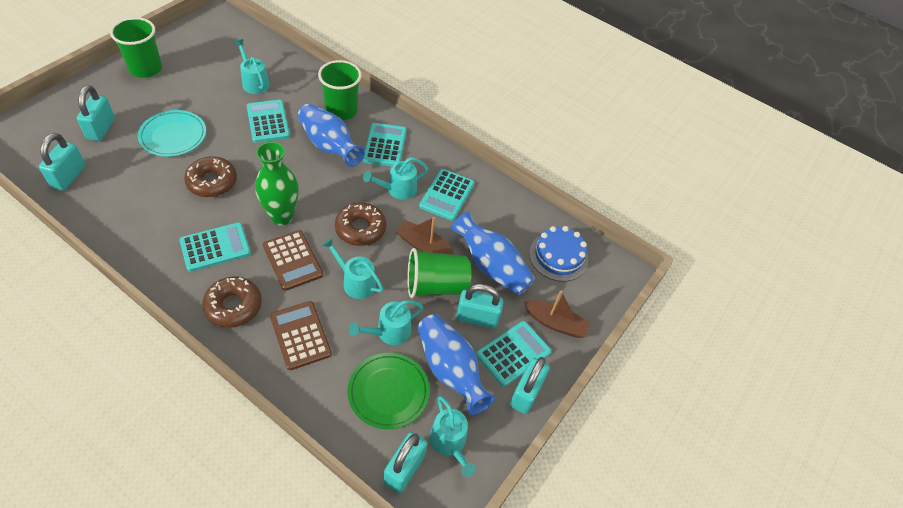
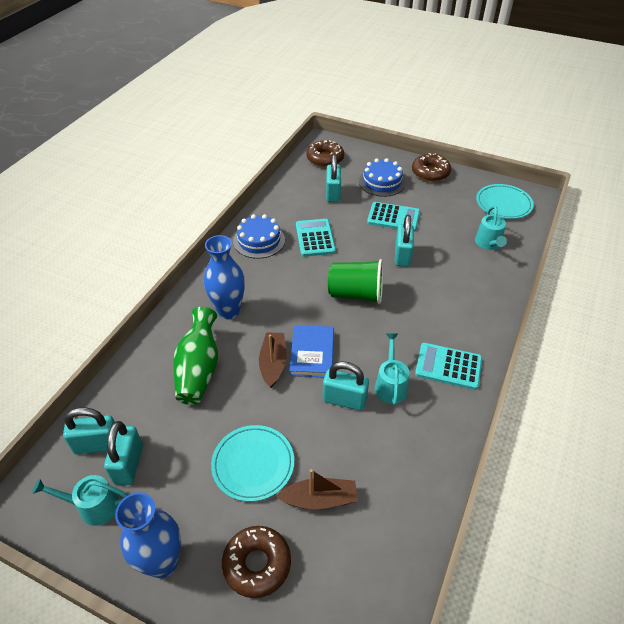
blue book: none = 0 -> [289,325,334,377] = 1
blue cake: [529,226,588,282] = 1 -> [233,214,285,259] [359,158,406,197] = 2
blue vase: [298,104,365,167] [418,314,495,415] [451,212,535,295] = 3 -> [115,492,181,578] [204,235,245,319] = 2
brown calculator: [263,230,323,291] [270,301,332,370] = 2 -> none = 0
green cup: [110,17,162,78] [318,60,362,120] [407,248,472,298] = 3 -> [328,259,383,304] = 1
green plate: [347,353,429,429] = 1 -> none = 0
turquoise calculator: [179,222,251,272] [247,100,290,143] [363,123,407,166] [419,169,474,221] [476,321,551,387] = 5 -> [296,219,336,257] [367,202,420,232] [415,343,482,390] = 3
turquoise plate: [138,110,206,157] = 1 -> [211,425,294,502] [476,184,534,219] = 2
turquoise watering can: [234,39,270,94] [322,238,384,299] [349,300,423,345] [363,157,428,200] [430,396,476,477] = 5 -> [32,475,128,526] [375,333,409,405] [475,206,507,250] = 3

